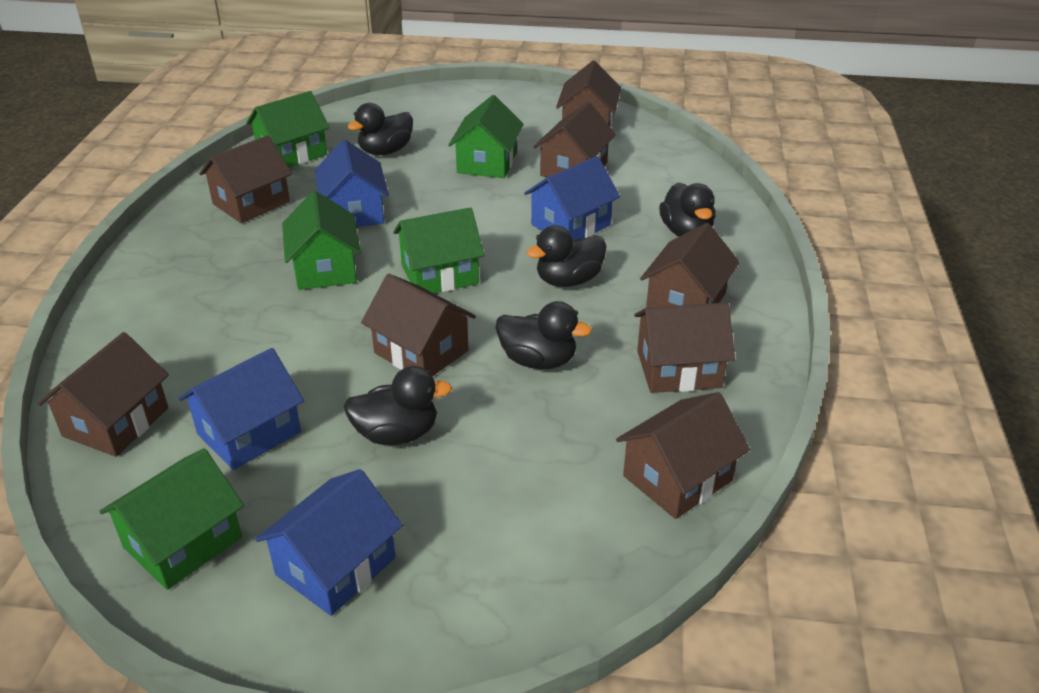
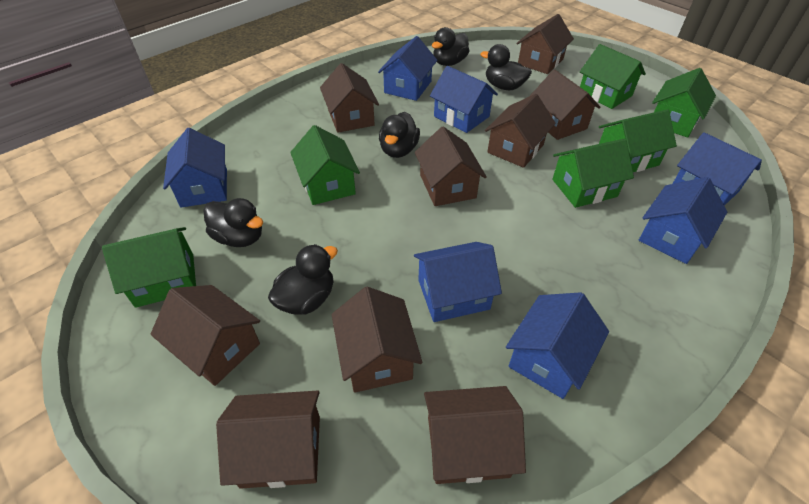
blue house: [179,348,304,470] [255,469,403,616] [315,139,389,227] [524,156,620,240] = 4 -> [163,128,227,208] [378,36,437,101] [414,242,502,322] [430,66,498,133] [506,292,609,399] [639,177,727,264] [673,132,762,206] = 7
brown house: [38,332,169,457] [199,135,292,223] [361,274,476,376] [533,102,616,177] [556,61,621,128] [616,392,750,519] [634,303,735,393] [640,223,740,308] = 8 -> [150,285,260,386] [216,391,320,489] [320,63,379,133] [332,287,423,393] [415,126,487,206] [424,386,526,484] [485,94,556,168] [516,14,574,74] [530,69,600,140] = 9
green house: [99,448,244,590] [246,91,330,167] [282,191,361,290] [393,207,484,293] [448,95,523,178] = 5 -> [102,227,196,308] [290,125,360,205] [552,139,634,208] [580,44,646,109] [599,109,677,172] [652,68,716,138] = 6

